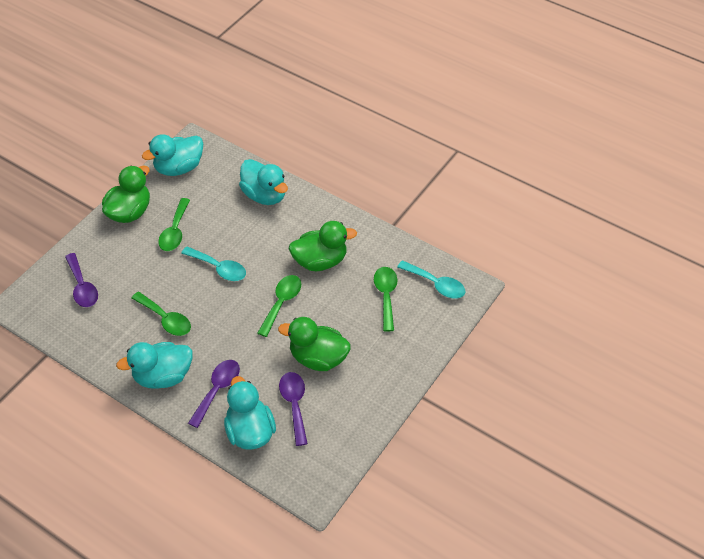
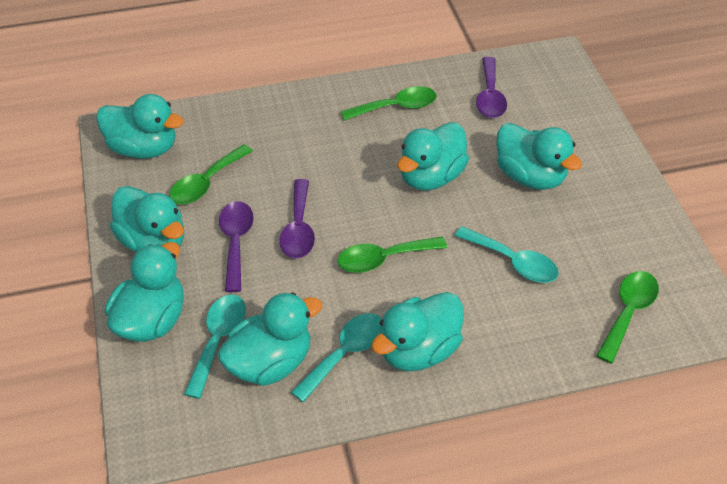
green duck: [102,165,150,223] [278,317,351,371] [289,221,357,271] = 3 -> none = 0
turquoise duck: [116,342,193,389] [142,134,203,176] [224,376,276,450] [239,159,288,205] = 4 -> [96,94,184,159] [105,242,184,342] [110,186,184,252] [218,292,322,386] [371,292,464,371] [397,122,469,191] [496,123,582,190] = 7
turquoise spoon: [181,246,246,281] [397,260,466,299] = 2 -> [184,295,246,399] [291,313,382,402] [455,226,559,283] = 3

